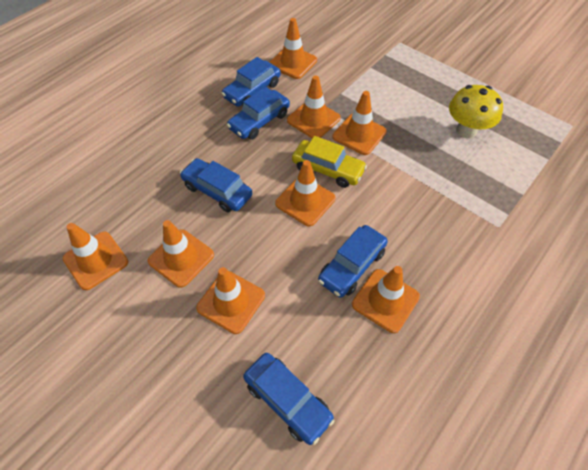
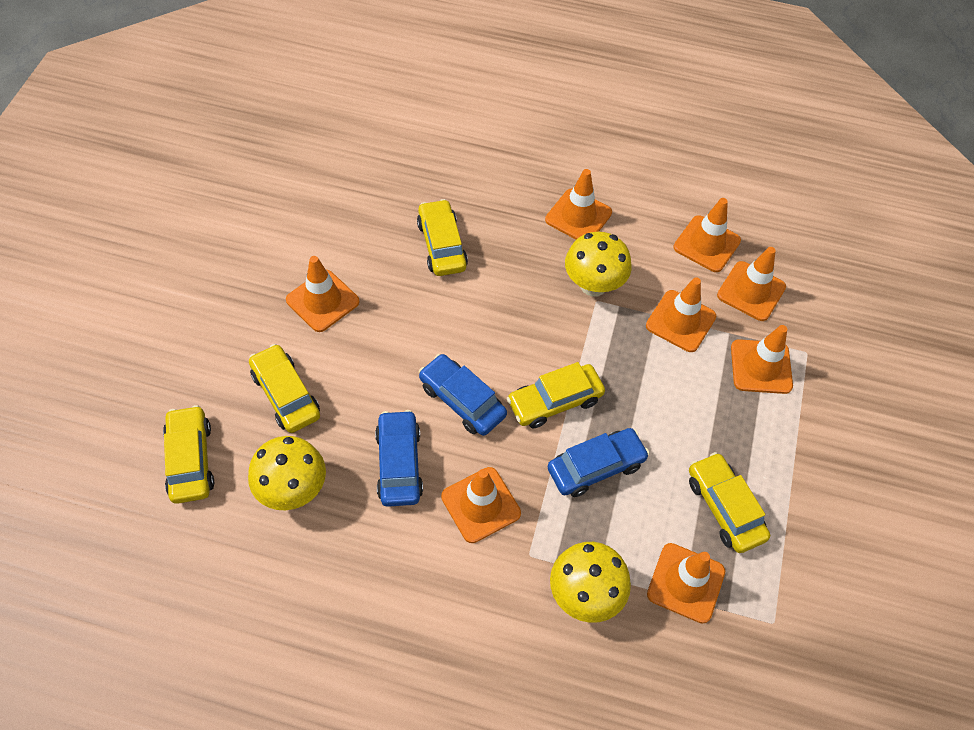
blue car: [180,158,252,212] [221,57,281,107] [227,87,290,140] [243,353,335,445] [318,225,388,298] = 5 -> [375,410,423,507] [419,354,507,436] [547,428,650,497] = 3
yellow car: [292,136,367,188] = 1 -> [163,405,214,504] [249,344,320,433] [417,199,468,276] [507,362,605,428] [689,452,770,553] = 5
yellow mushroom: [449,85,503,138] = 1 -> [248,436,326,510] [550,542,631,623] [565,232,631,297] = 3

